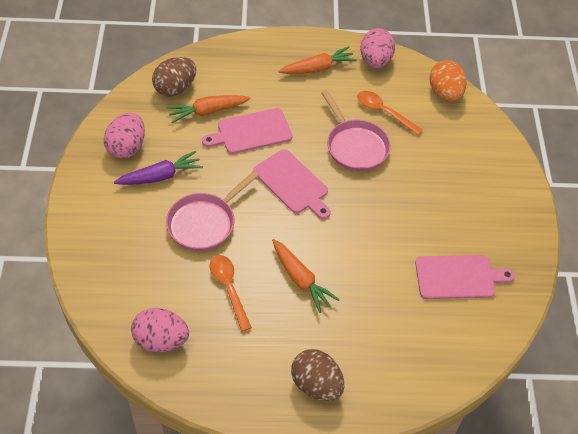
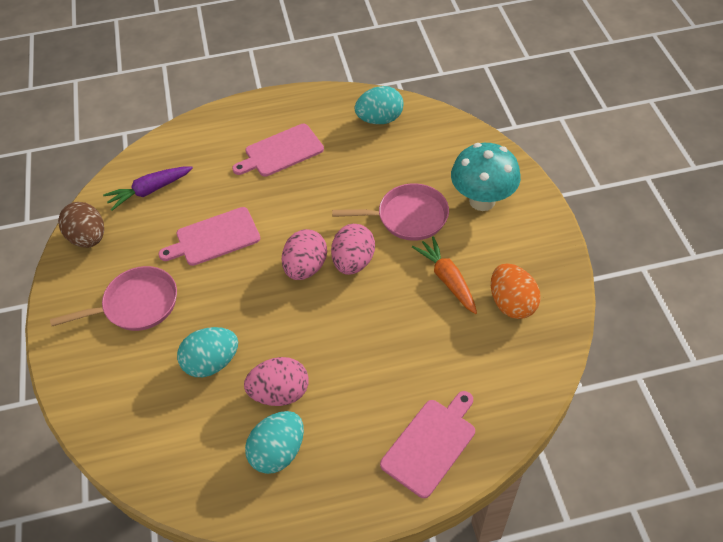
brown egg: [152,57,196,97] [291,349,344,401] = 2 -> [58,202,104,248] = 1
orange carrot: [166,95,251,123] [272,239,340,313] [278,46,357,74] = 3 -> [412,236,477,314] = 1
orange spoon: [210,255,252,331] [357,91,423,135] = 2 -> none = 0
turquoise egg: none = 0 -> [177,327,238,377] [245,411,304,474] [355,86,404,124] = 3
turquoise mushroom: none = 0 -> [451,143,521,211] = 1

